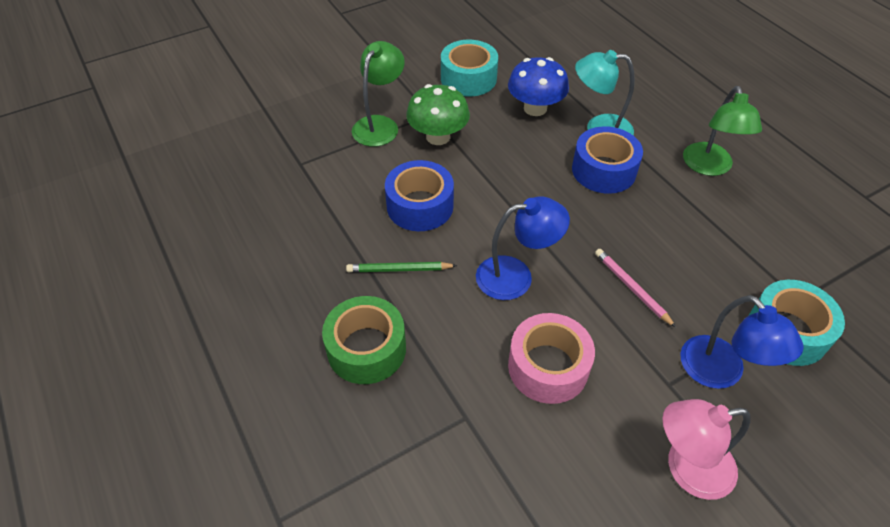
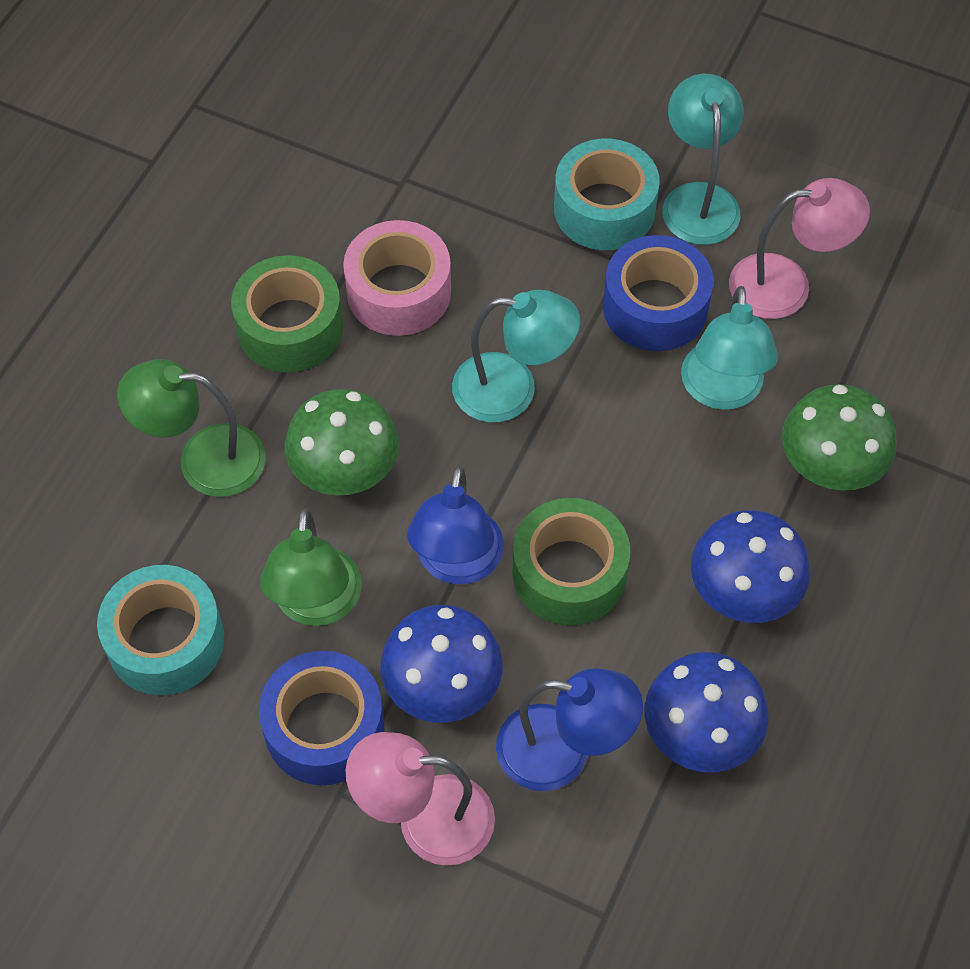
blue mushroom: [508,57,569,116] = 1 -> [380,605,503,723] [645,652,769,773] [691,510,810,623] = 3
green mushroom: [406,84,470,145] = 1 -> [285,389,399,496] [782,384,897,491] = 2
green pencil: [346,262,457,272] = 1 -> none = 0
green tape: [322,296,406,384] = 1 -> [231,255,343,372] [512,498,630,626] = 2
pink lamp: [663,399,750,500] = 1 -> [346,732,495,866] [729,178,870,319] = 2
pink pencil: [595,249,676,328] = 1 -> none = 0
turquoise lamp: [575,50,635,135] = 1 -> [452,290,580,423] [662,74,744,245] [681,286,778,410] = 3

